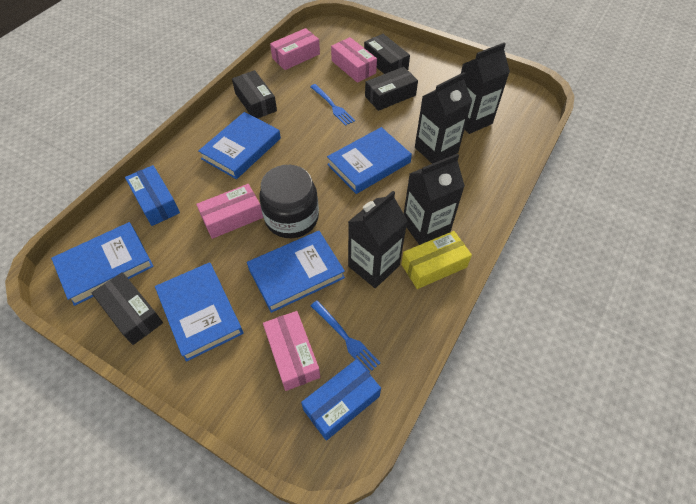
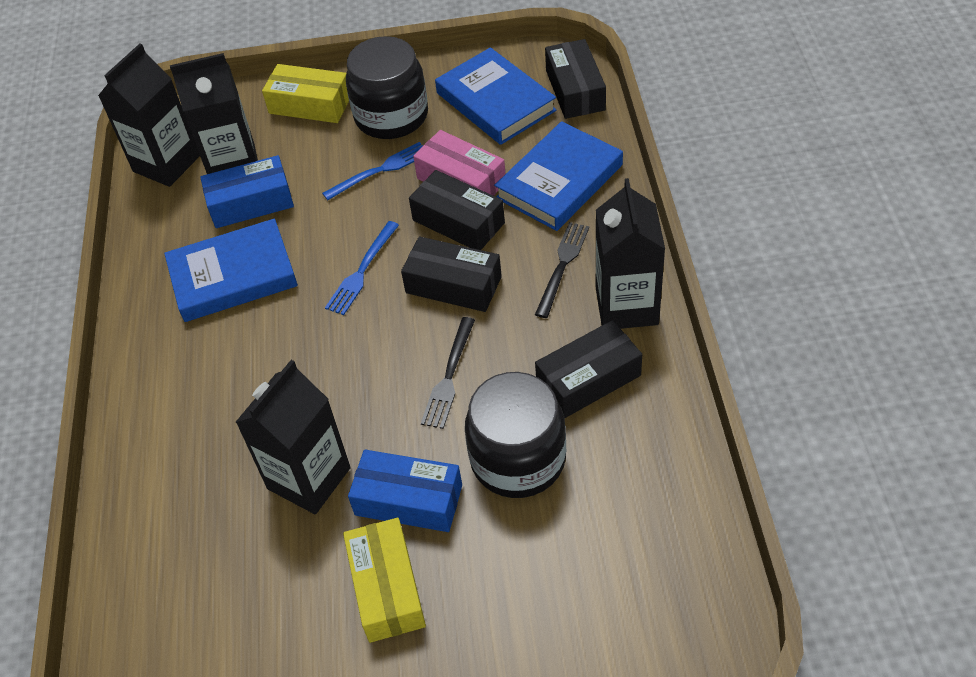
black fork: none = 0 -> [421,317,475,429] [535,222,589,318] = 2
black jar: [259,165,319,238] = 1 -> [346,36,428,139] [465,372,566,498] = 2
blue book: [51,222,154,306] [155,262,243,362] [198,112,281,179] [247,231,345,313] [327,127,412,194] = 5 -> [164,219,298,322] [435,47,557,145] [494,121,623,231] = 3
pink box: [196,184,263,239] [263,311,320,391] [270,28,320,70] [331,37,377,83] = 4 -> [413,130,505,196] = 1
yellow box: [401,231,472,289] = 1 -> [262,64,349,123] [343,518,426,643] = 2

